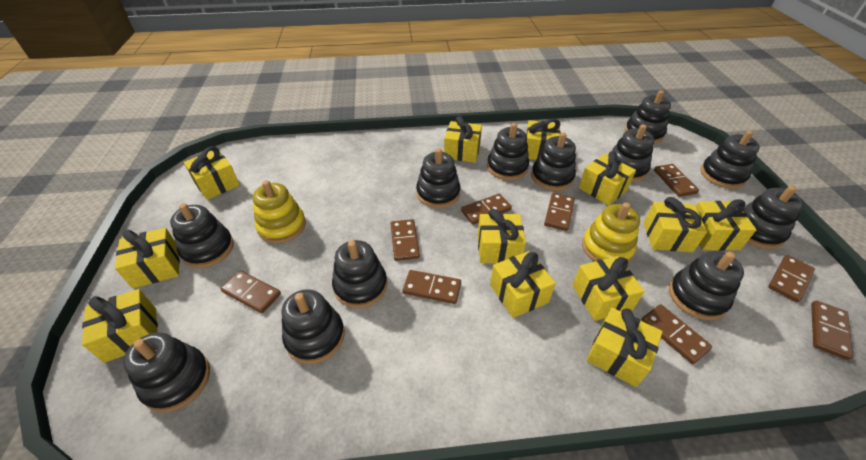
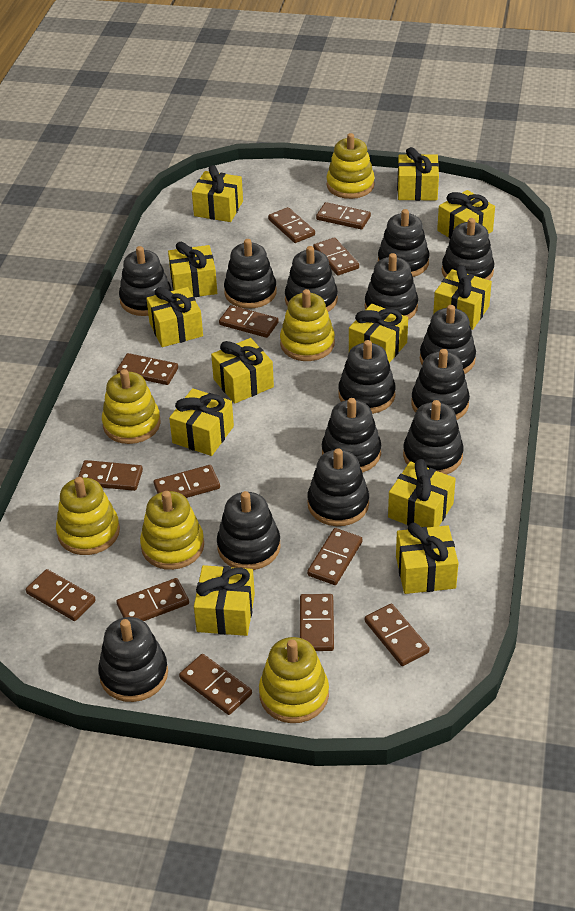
black stacking toy: [123,332,210,412] [170,203,234,268] [282,289,345,364] [332,240,387,308] [416,148,460,208] [487,123,529,180] [531,132,576,191] [608,124,654,182] [625,90,671,144] [669,251,744,320] [700,131,760,189] [743,186,803,249] = 12 -> [98,617,168,702] [119,246,171,316] [217,491,281,570] [224,239,277,309] [285,246,338,312] [307,448,369,526] [322,398,381,473] [338,340,396,414] [365,253,418,320] [378,209,429,277] [403,400,464,475] [411,349,470,420] [420,305,476,374] [442,218,494,280] = 14
brown domino: [220,270,281,313] [390,219,420,261] [403,270,461,304] [461,194,512,225] [544,193,575,231] [642,304,712,364] [654,164,699,197] [768,255,815,302] [811,301,853,360] = 9 -> [26,569,96,621] [78,460,143,491] [116,578,189,621] [117,353,178,385] [154,465,220,498] [179,654,252,715] [219,305,278,338] [268,207,315,243] [300,594,334,651] [307,528,362,585] [313,237,359,276] [316,202,371,229] [365,604,430,666] = 13
yellow stacking toy: [253,180,306,243] [582,202,640,263] = 2 -> [56,477,120,555] [102,369,161,444] [140,491,204,570] [259,637,329,723] [280,289,335,361] [327,133,375,199] = 6

